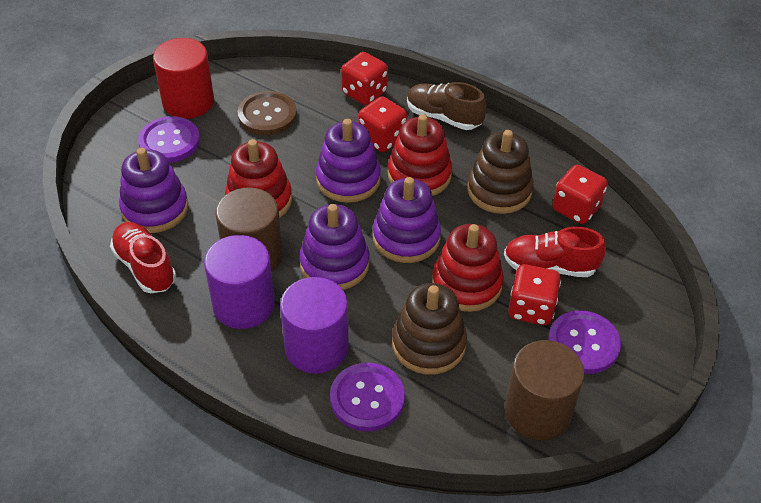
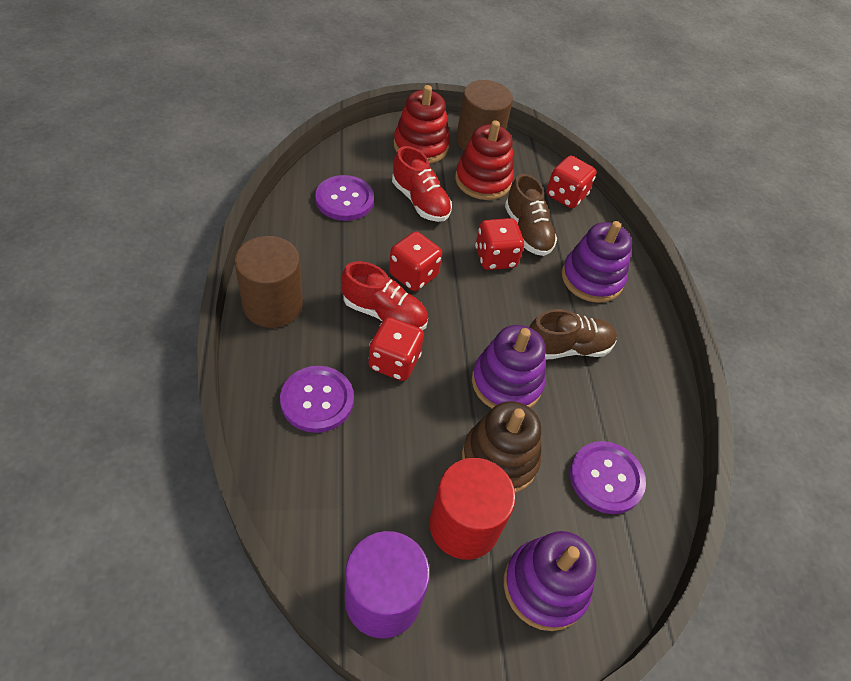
brown button: [238,91,297,135] = 1 -> none = 0
brown shoe: [407,82,487,130] = 1 -> [505,174,557,256] [529,309,617,359] = 2
brown stacking toy: [392,283,467,375] [467,130,534,214] = 2 -> [462,401,541,493] = 1
purple cylinder: [204,235,275,329] [280,277,349,374] = 2 -> [345,531,430,639] = 1
purple stacking toy: [119,148,188,233] [299,204,370,290] [316,119,381,203] [373,177,441,263] = 4 -> [472,325,546,409] [504,531,597,631] [562,221,632,303] = 3
red stacking toy: [225,139,292,218] [388,114,452,196] [432,224,504,312] = 3 -> [394,85,450,164] [455,120,514,200] = 2

